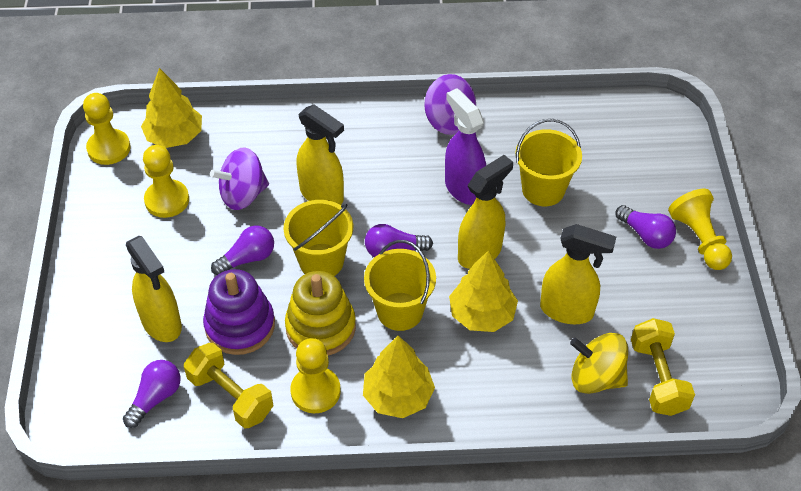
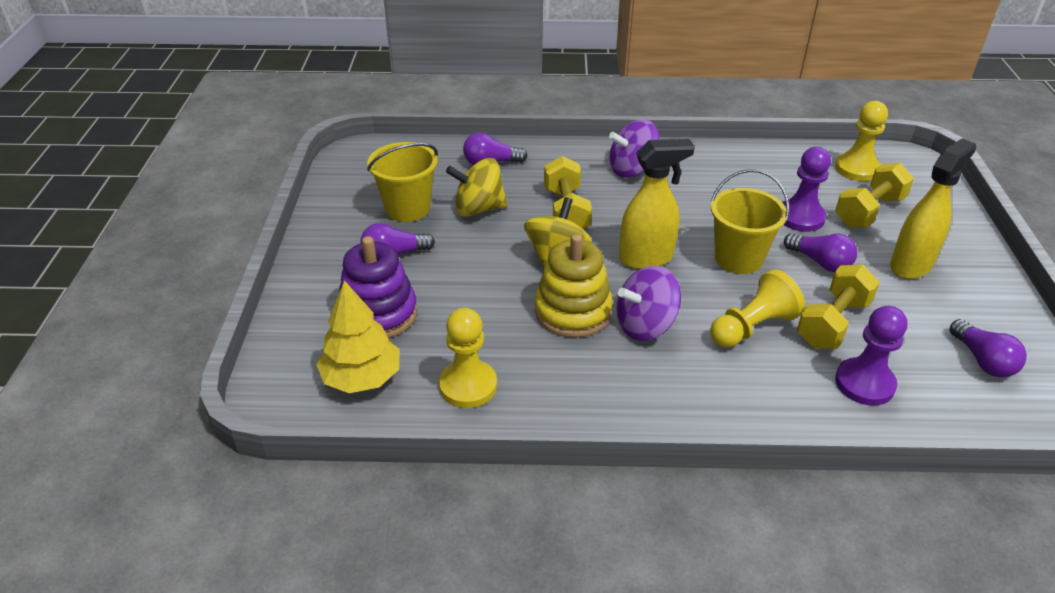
purple pawn: none = 0 -> [782,147,831,232] [835,306,908,406] = 2
purple spray bottle: [445,88,486,205] = 1 -> none = 0
yellow bucket: [284,200,353,276] [364,240,436,331] [515,119,582,206] = 3 -> [367,142,438,222] [710,169,790,274] = 2
yellow dumbbell: [184,343,273,429] [631,318,695,416] = 2 -> [544,156,592,229] [797,264,880,349] [835,163,914,227] = 3
yellow pawn: [83,93,131,165] [143,145,189,218] [290,338,341,413] [668,189,732,270] = 4 -> [439,308,497,408] [710,269,805,348] [835,101,888,181] = 3
yellow spinning top: [570,333,628,394] = 1 -> [446,158,508,217] [524,197,592,269] = 2
yellow spray bottle: [126,236,182,342] [297,104,344,205] [458,155,513,269] [540,224,616,324] = 4 -> [619,139,695,269] [890,138,976,279] = 2
yellow tree: [141,68,202,148] [363,336,435,418] [449,250,518,332] = 3 -> [316,280,400,393] = 1

